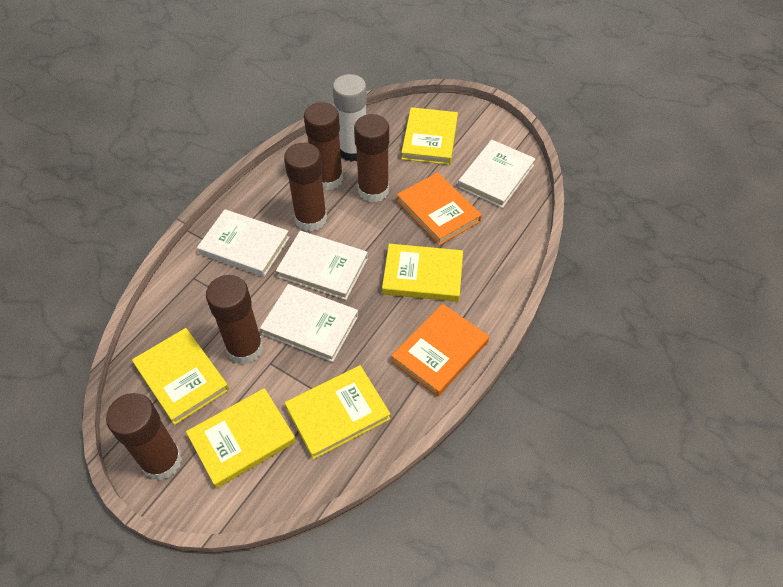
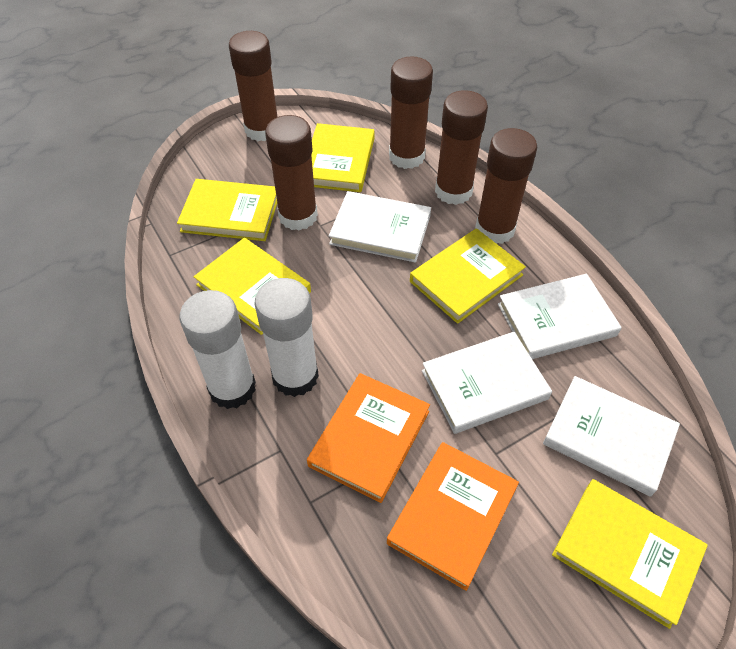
white glue stick: [333,74,367,162] = 1 -> [180,290,256,409] [254,278,319,397] = 2

